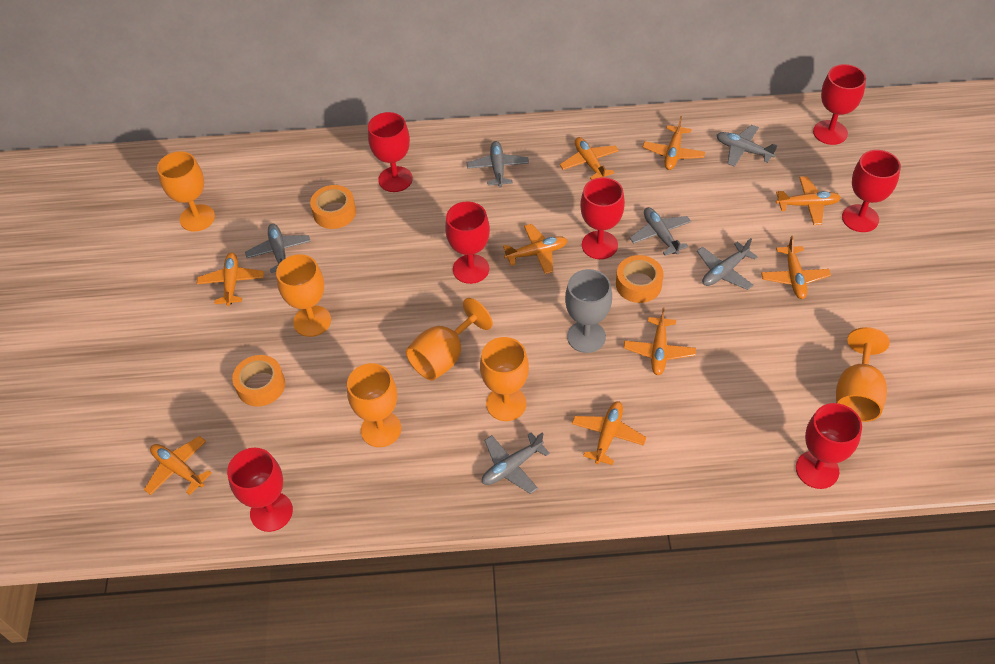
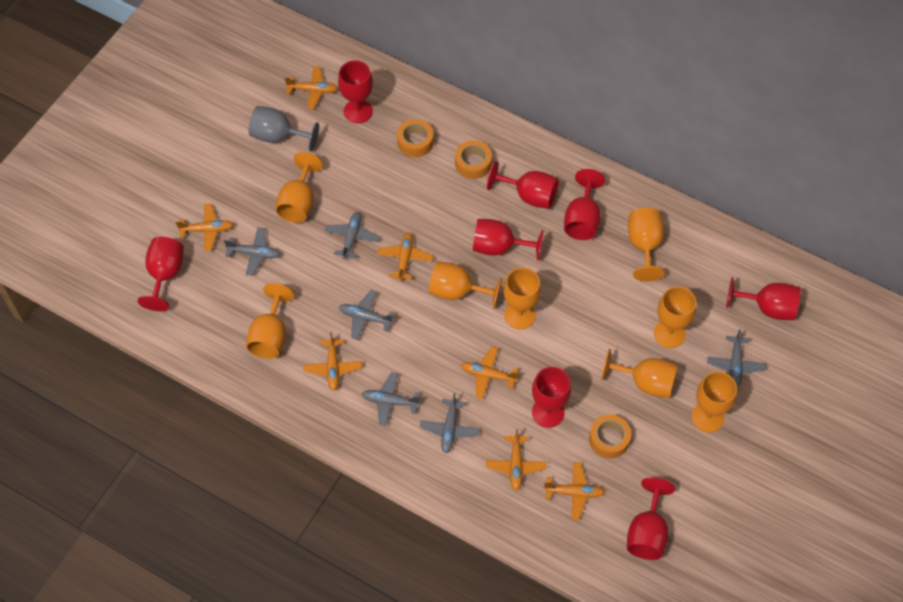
orange goblet: [157,151,215,232] [276,254,331,337] [347,363,401,447] [406,298,493,381] [480,337,529,421] [836,327,890,422] = 6 -> [246,283,294,359] [275,152,323,223] [429,261,502,309] [503,268,541,329] [601,349,678,398] [628,208,665,281] [654,287,696,348] [692,372,737,433] = 8
orange plane: [144,436,212,495] [197,253,264,306] [503,224,568,274] [560,137,619,180] [572,401,646,465] [624,308,696,375] [643,116,705,170] [761,236,831,299] [776,176,841,225] = 9 -> [176,203,234,252] [284,66,338,109] [304,332,362,391] [377,232,433,281] [461,346,518,399] [486,429,547,491] [544,462,605,520] = 7
red goblet: [227,448,293,532] [368,112,413,192] [445,202,490,284] [580,177,625,259] [796,403,862,489] [813,64,866,145] [842,150,901,232] = 7 -> [137,237,184,311] [338,61,373,123] [473,219,543,261] [487,161,559,209] [532,367,571,428] [564,169,605,240] [627,477,675,560] [726,277,801,320] = 8

